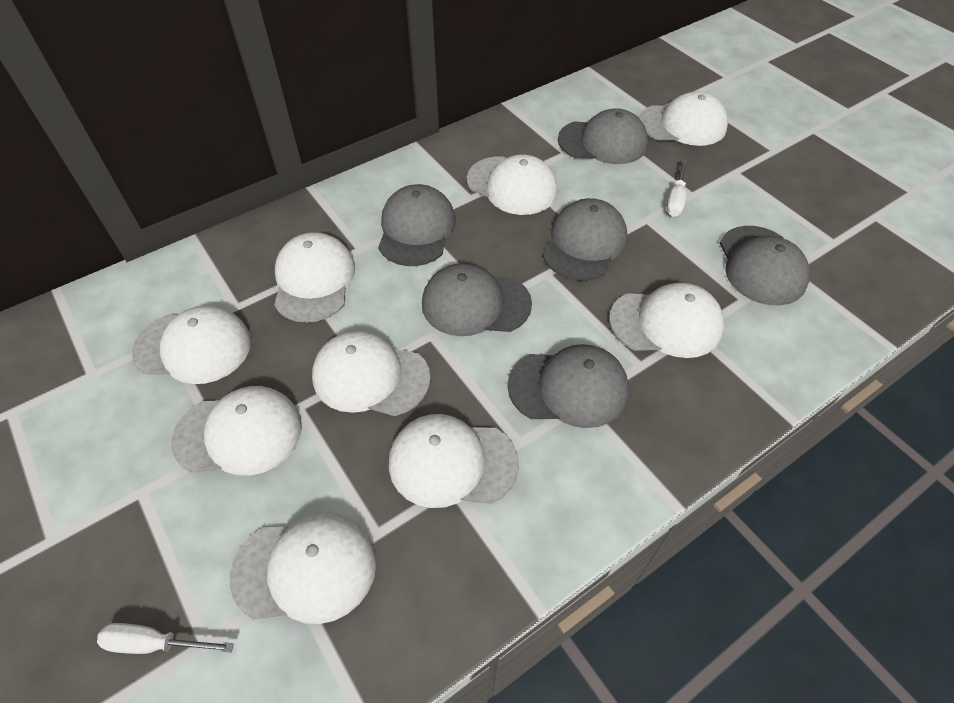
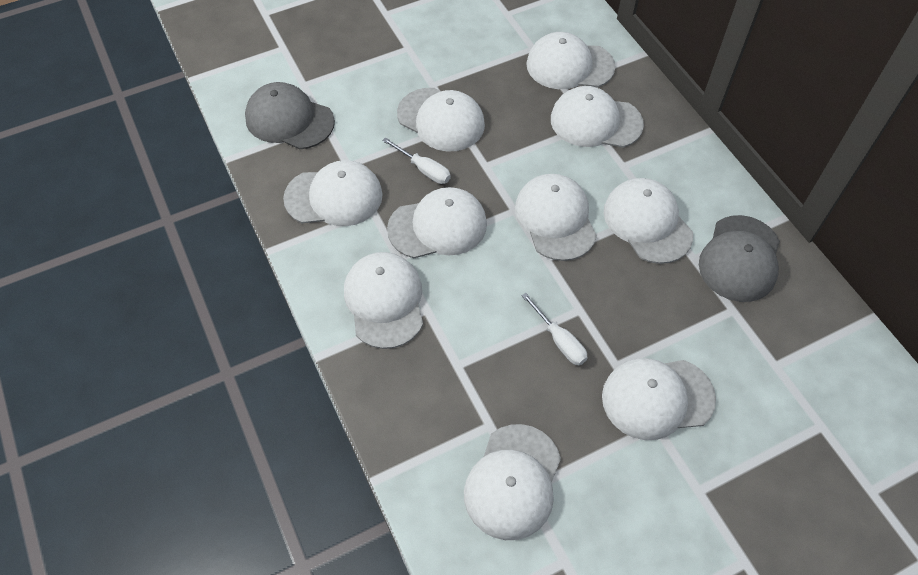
grey cap: [378,184,455,266] [422,263,532,336] [507,344,629,428] [542,198,627,281] [558,108,648,164] [720,226,810,305] = 6 -> [245,82,335,149] [699,215,780,302] = 2
white cap: [132,306,251,384] [171,386,302,476] [230,513,376,624] [274,232,355,323] [312,331,431,416] [389,414,519,508] [467,154,558,215] [609,283,724,358] [639,92,728,146] = 9 -> [283,160,383,226] [344,252,423,349] [387,187,487,258] [397,88,485,152] [464,424,561,540] [515,174,597,261] [526,32,616,89] [551,86,644,148] [602,358,716,440] [603,178,693,264] = 10

